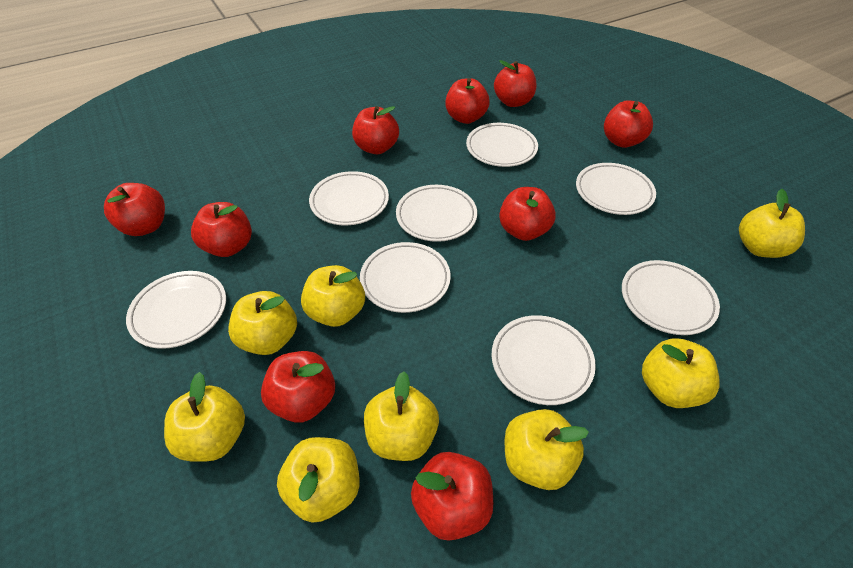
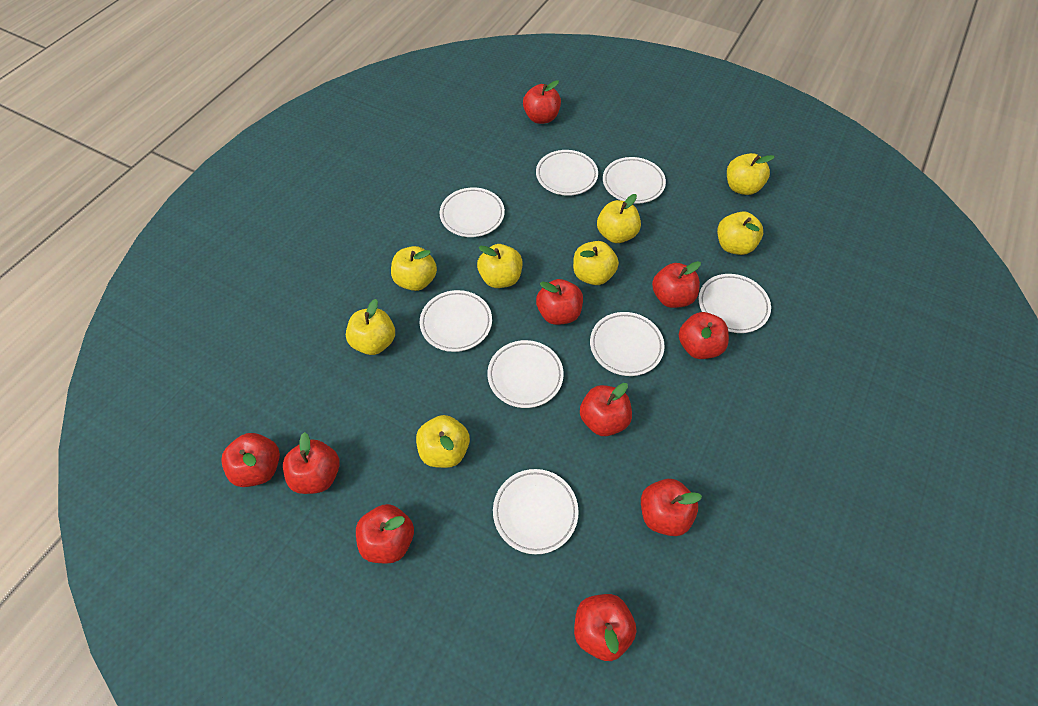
red apple: [104,183,165,236] [191,202,252,257] [261,351,335,423] [352,106,399,154] [411,452,493,541] [445,78,490,124] [494,60,536,107] [499,187,556,241] [604,100,653,148] = 9 -> [221,433,280,487] [283,432,340,494] [356,504,414,564] [523,80,561,124] [536,279,583,325] [574,594,637,661] [580,383,632,436] [641,479,702,536] [652,261,701,308] [679,312,729,359] = 10

